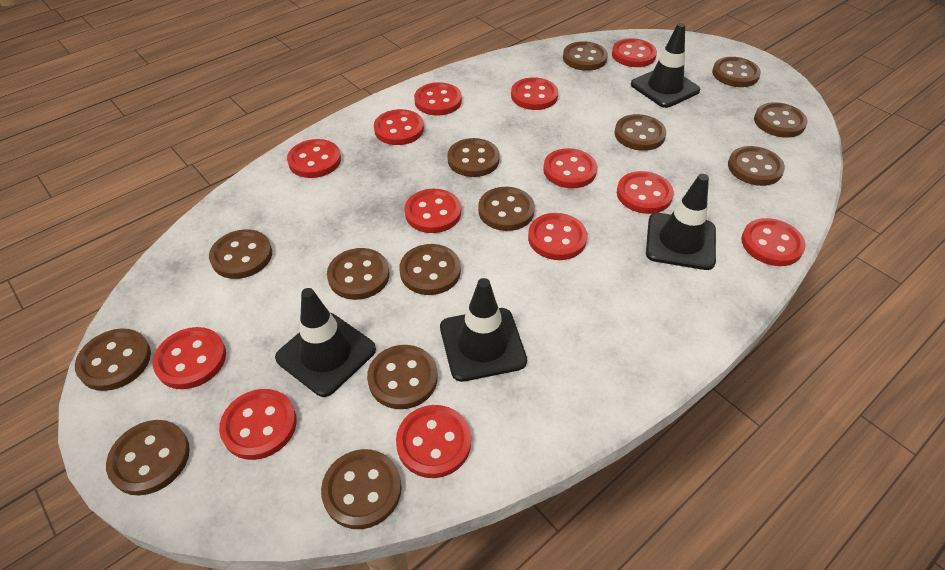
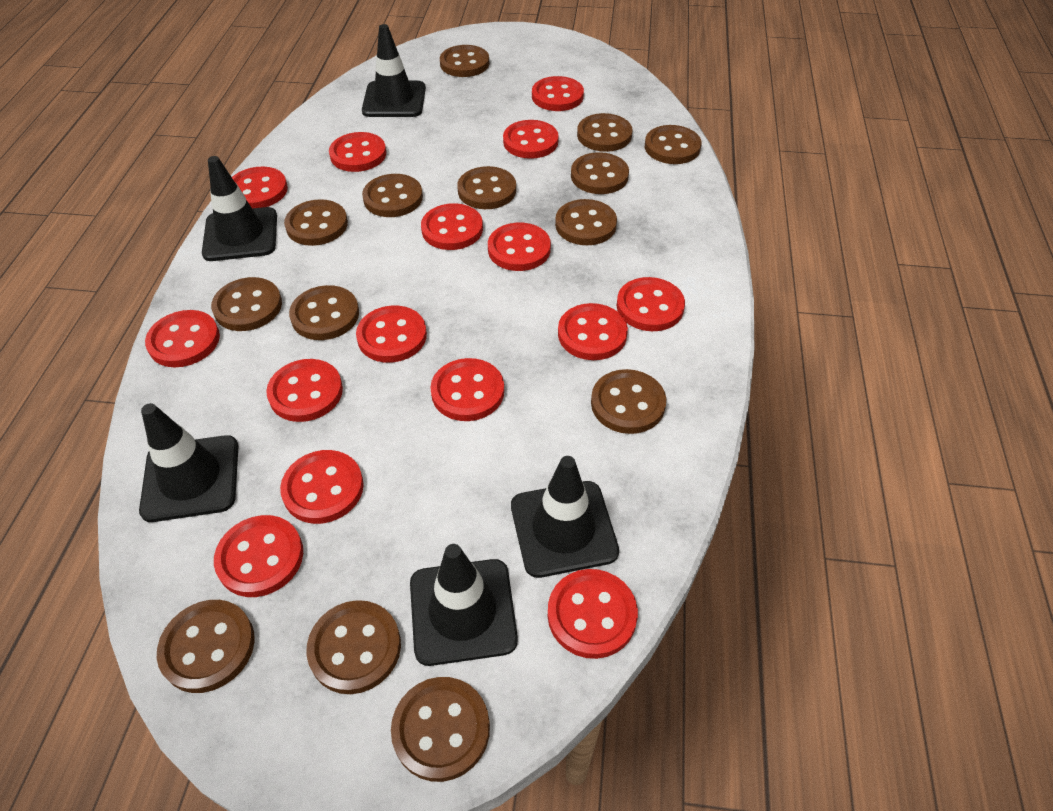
black traffic cone: [275,288,376,397] [440,278,527,382] [631,23,700,108] [646,174,716,270] = 4 -> [139,403,239,522] [202,156,277,261] [362,24,426,117] [410,544,518,666] [511,456,619,578] = 5
red button: [153,327,226,389] [219,389,297,460] [287,139,341,178] [374,109,424,145] [396,405,471,478] [405,189,461,233] [414,82,462,116] [511,77,558,110] [528,213,587,260] [543,148,597,188] [612,38,657,67] [617,171,674,214] [741,218,806,266] = 13 -> [145,310,220,367] [214,515,303,597] [232,167,288,208] [266,359,343,422] [280,450,364,524] [329,132,386,172] [356,306,427,363] [421,203,483,250] [430,358,504,421] [488,223,551,271] [503,120,559,159] [532,76,584,111] [548,569,638,659] [558,303,628,360] [617,277,685,331] = 15

